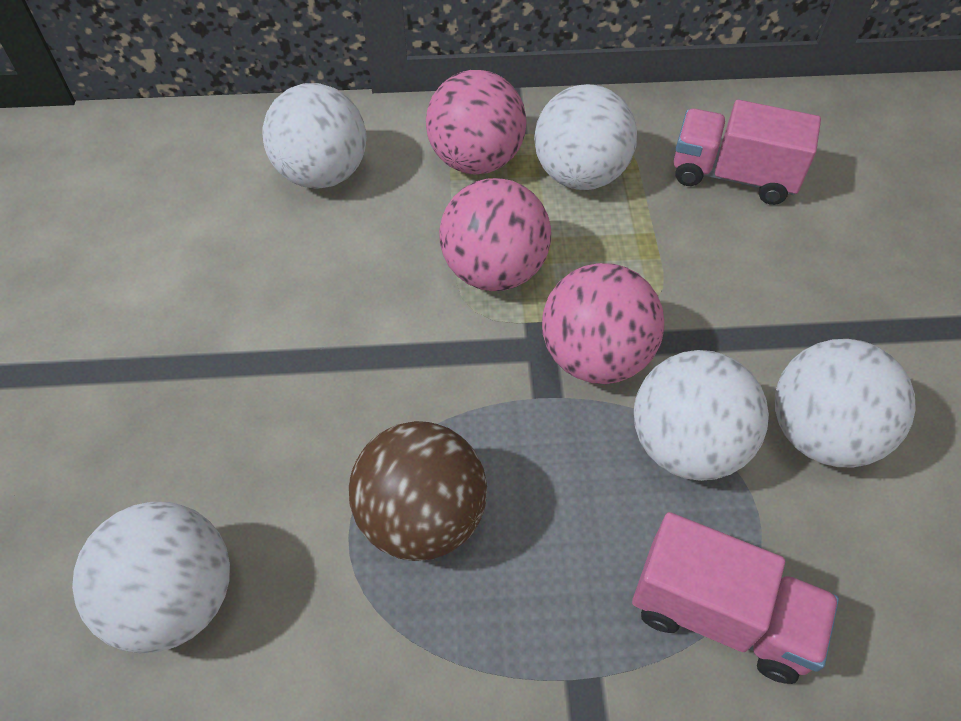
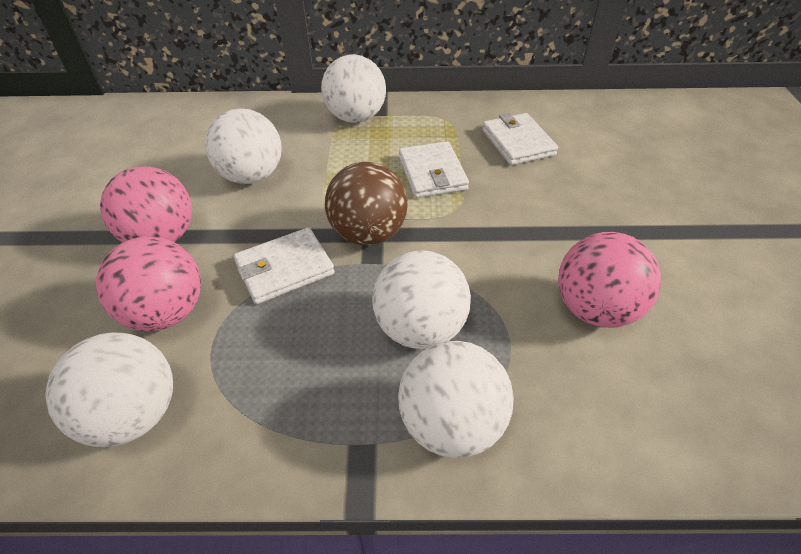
pink truck: [632,512,839,684] [674,100,821,205] = 2 -> none = 0
white wallet: none = 0 -> [234,227,335,304] [399,141,469,198] [482,113,558,165] = 3

